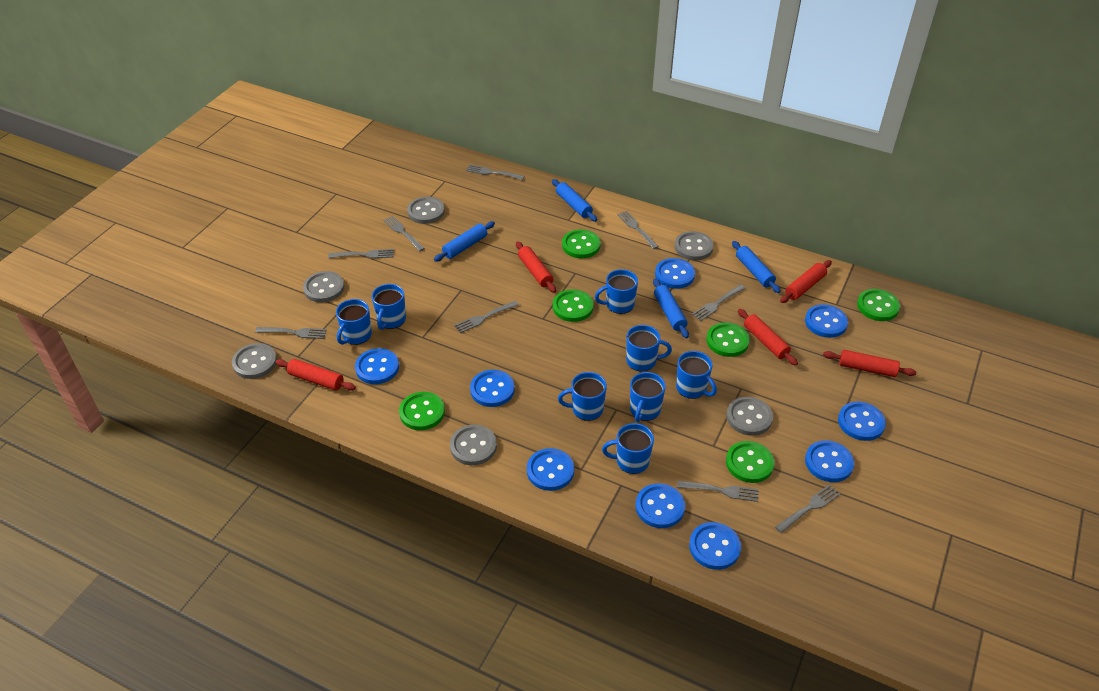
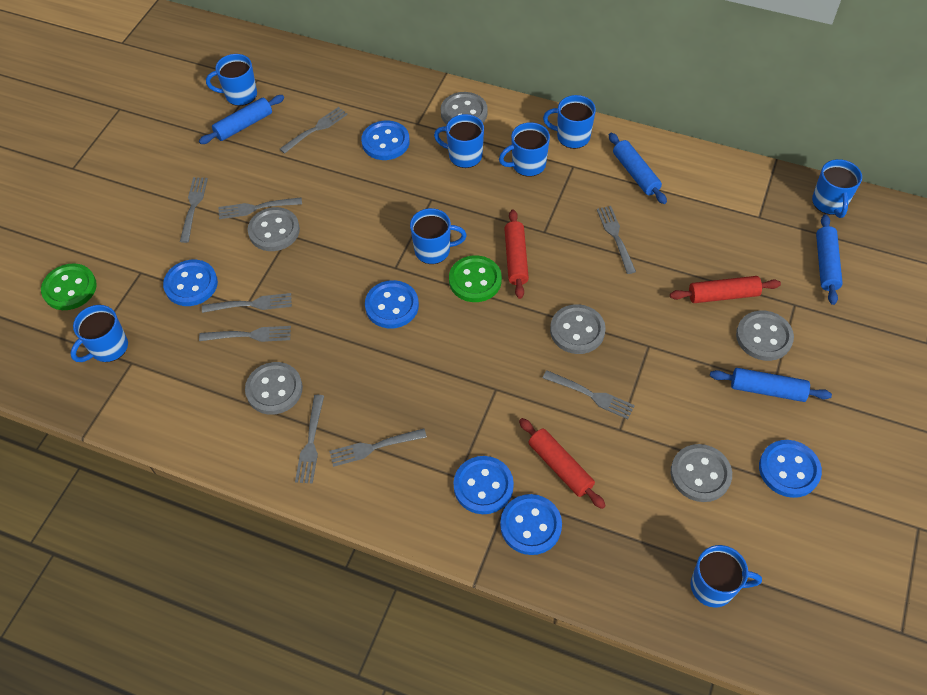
blue button: [355,348,399,384] [470,370,515,407] [527,448,574,491] [636,483,685,528] [655,258,695,289] [689,522,741,570] [805,304,848,338] [805,440,854,482] [838,401,886,441] = 9 -> [163,260,218,306] [361,120,410,160] [365,280,419,328] [453,456,514,514] [500,494,562,555] [759,440,822,498] = 6
green button: [399,392,445,430] [553,289,594,322] [562,229,601,258] [706,323,750,357] [726,441,774,483] [857,289,900,321] = 6 -> [41,263,97,310] [449,255,502,302] = 2
red rolling pin: [275,359,356,391] [516,241,556,293] [738,309,798,366] [780,260,832,303] [823,350,916,377] = 5 -> [504,209,529,299] [519,418,606,509] [670,276,781,303] = 3

